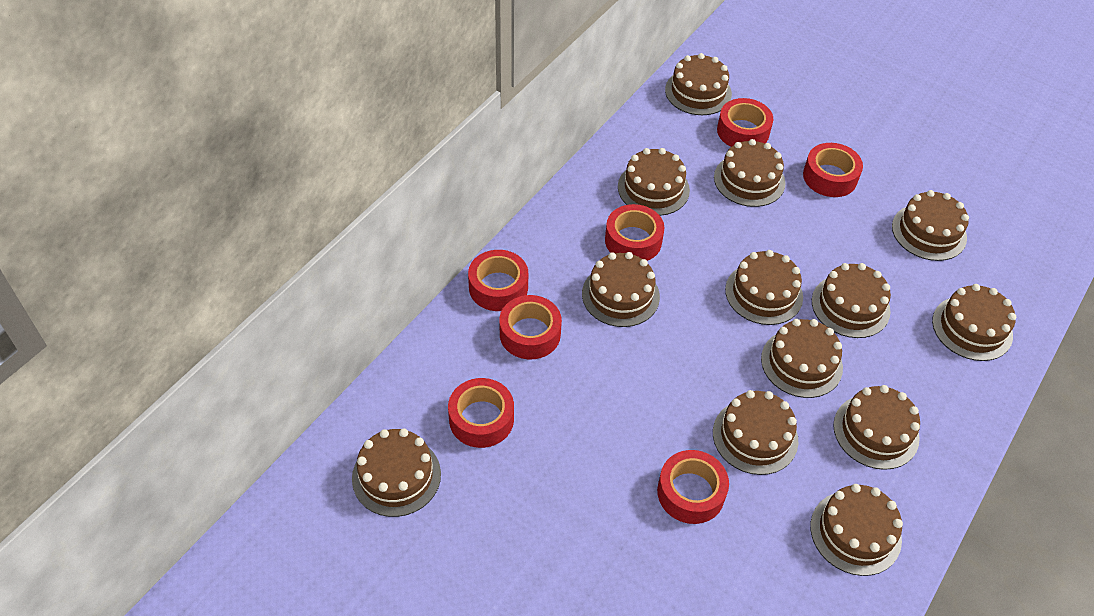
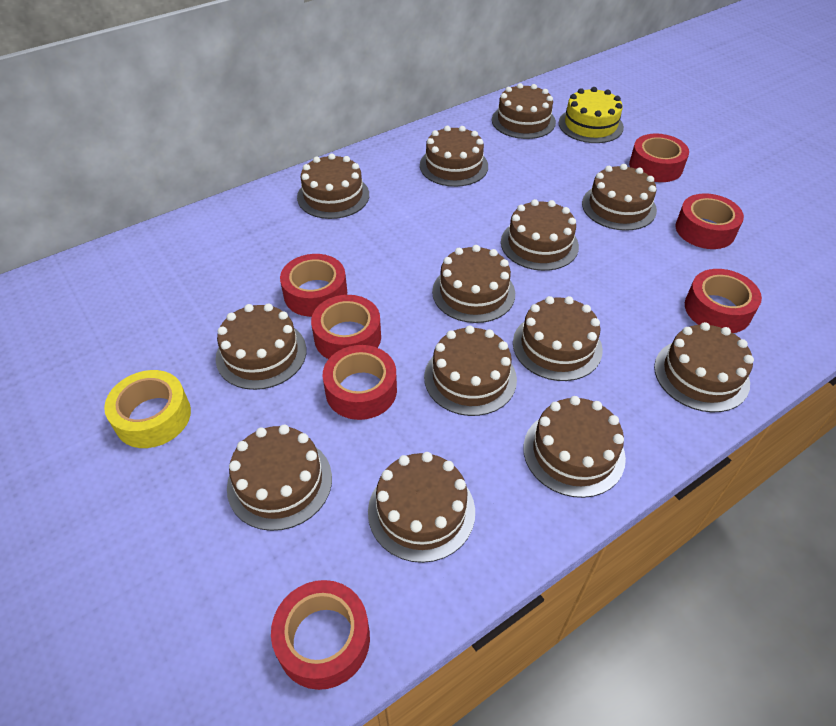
yellow cake: none = 0 -> [559,87,624,143] = 1
yellow tape: none = 0 -> [104,370,191,448] = 1

